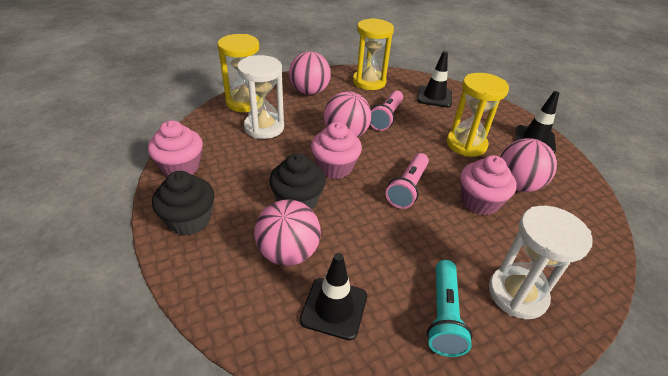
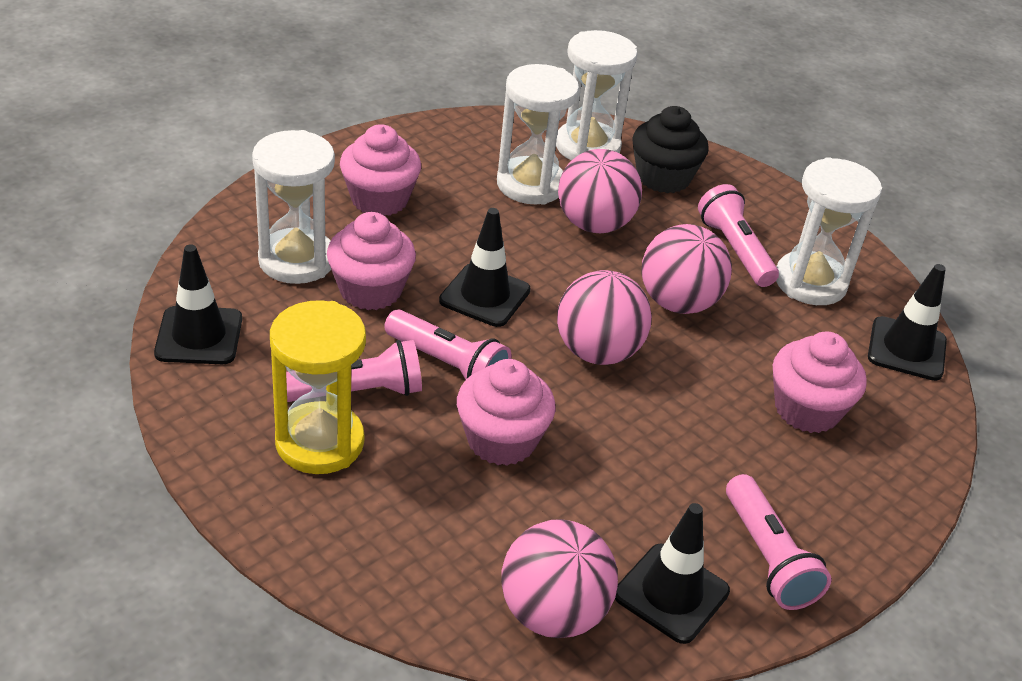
black cupcake: [152,171,215,235] [269,153,326,210] = 2 -> [632,106,709,193] = 1
black traffic cone: [300,253,367,340] [417,51,452,107] [516,91,559,153] = 3 -> [154,244,242,364] [439,208,531,327] [615,503,730,644] [868,264,947,381] = 4
pink cupcake: [148,120,203,176] [311,122,362,179] [460,155,517,215] = 3 -> [327,212,416,310] [340,124,421,216] [457,359,556,466] [773,331,867,433] = 4
pink flashlight: [370,90,403,131] [386,153,429,209] = 2 -> [286,340,422,402] [384,309,512,380] [698,184,779,287] [726,474,832,610] = 4
turquoise flashlight: [427,260,473,357] = 1 -> none = 0
white hourglass: [237,55,284,139] [489,206,592,319] = 2 -> [252,130,335,284] [497,64,579,205] [556,30,638,161] [776,157,882,305] = 4
yellow hourglass: [218,34,259,112] [353,18,394,90] [447,73,509,157] = 3 -> [270,300,366,474] = 1

